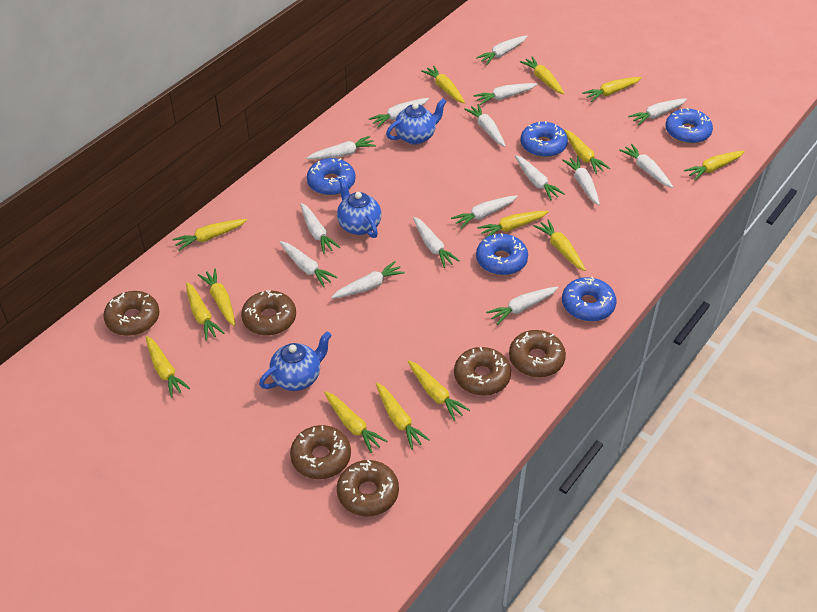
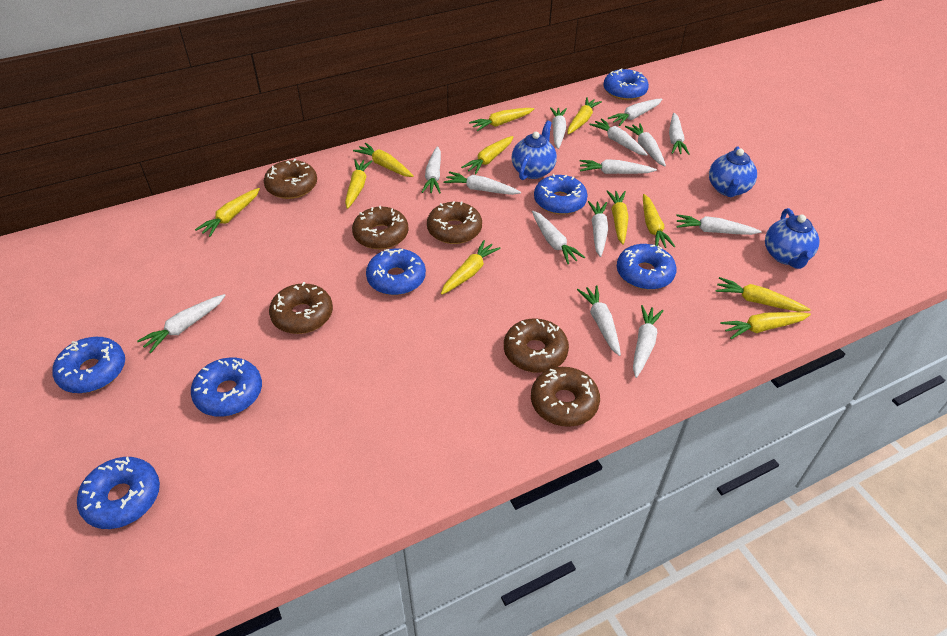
blue donut: [307,158,355,196] [476,233,528,275] [521,121,568,157] [562,277,616,322] [665,108,713,144] = 5 -> [52,337,125,393] [77,457,160,529] [191,358,262,417] [366,248,426,295] [534,174,588,215] [603,68,649,100] [617,244,677,290] = 7
white carrot: [280,241,338,287] [300,203,340,254] [306,136,376,159] [331,261,405,299] [369,98,429,128] [413,217,460,268] [451,195,518,229] [464,104,506,147] [474,83,537,105] [476,35,527,65] [486,286,558,325] [515,155,565,200] [562,156,600,205] [619,144,673,188] [628,98,687,126] = 15 -> [137,294,226,353] [422,146,441,194] [443,171,521,195] [532,211,585,264] [550,107,567,149] [577,285,621,356] [580,159,657,174] [588,201,608,257] [589,118,648,156] [608,99,662,126] [625,123,666,166] [633,305,664,378] [669,113,690,155] [676,214,762,235] = 14
yellow carrot: [146,336,190,398] [172,219,247,251] [186,282,224,341] [198,269,235,326] [324,391,387,453] [376,383,430,449] [408,360,470,421] [421,65,465,103] [478,211,549,237] [520,57,565,94] [534,219,586,271] [564,129,610,174] [582,77,642,102] [684,151,745,180] = 14 -> [195,188,260,237] [345,159,372,209] [353,143,414,177] [441,240,501,295] [461,136,514,175] [469,108,534,131] [567,97,602,134] [607,190,629,245] [643,194,675,248] [715,277,811,312] [720,312,811,339] = 11

